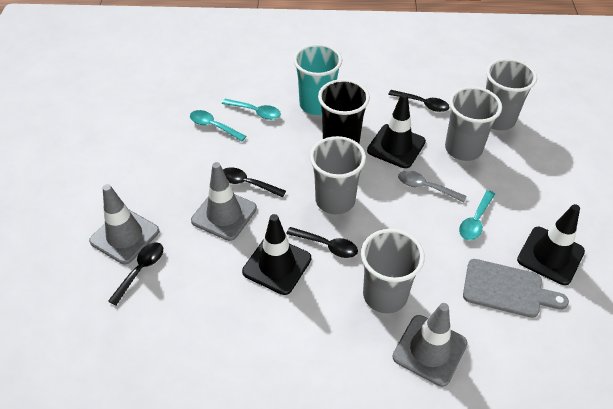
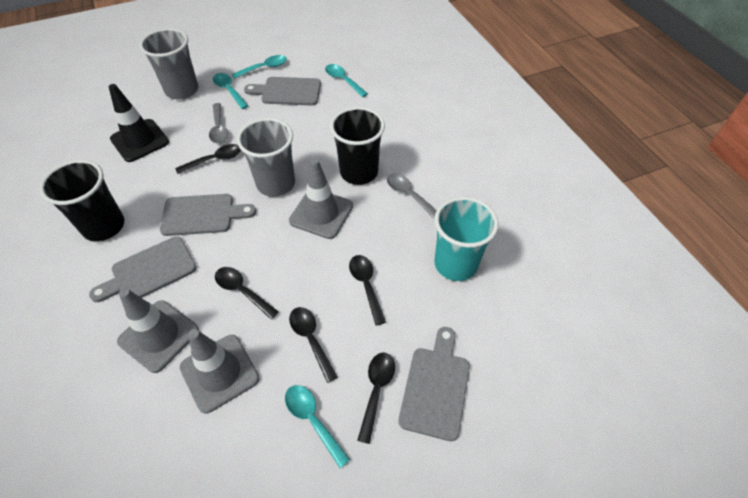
black cup: [318,79,370,144] = 1 -> [40,160,124,242] [330,107,385,185] = 2
black spoon: [108,242,163,305] [223,167,286,197] [286,227,358,258] [388,90,449,112] = 4 -> [175,144,241,174] [215,267,279,319] [289,307,338,383] [349,255,386,326] [357,353,395,444] = 5
black traffic cone: [242,214,311,295] [367,93,426,168] [517,204,585,285] = 3 -> [109,84,169,162] = 1
grey cup: [310,136,366,214] [361,229,425,313] [445,86,502,161] [486,58,537,130] = 4 -> [140,28,198,100] [237,118,295,197] = 2
grey cutting board: [463,259,569,318] = 1 -> [89,236,196,302] [160,194,256,236] [244,77,321,106] [398,327,470,441] = 4
grey spoon: [398,170,467,202] = 1 -> [209,103,228,143] [387,173,437,219] = 2
turquoise spoon: [190,110,246,141] [222,99,281,120] [459,190,495,240] = 3 -> [213,73,248,109] [232,55,287,79] [285,385,350,468] [325,64,368,97] = 4

